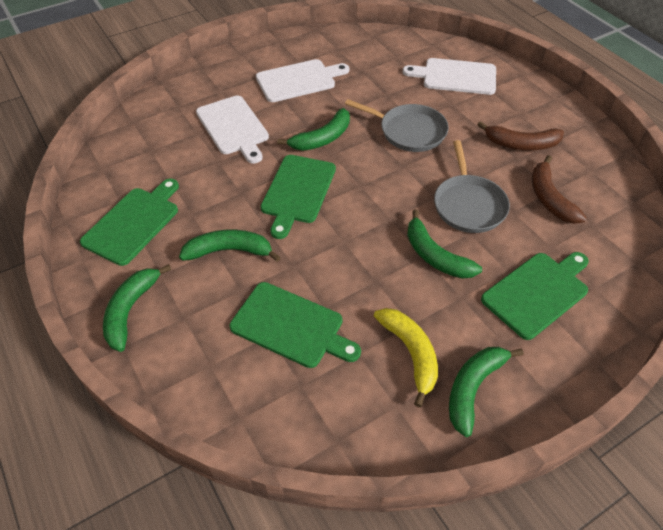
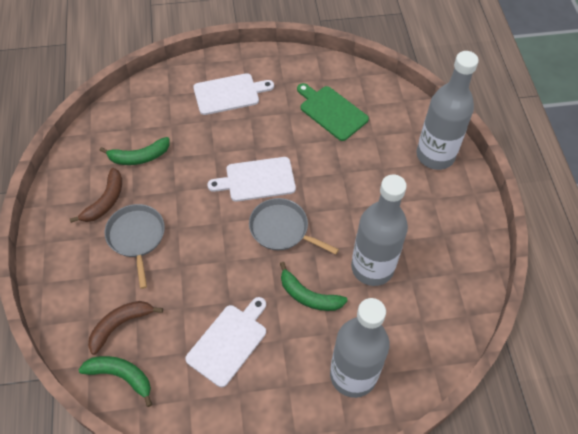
green banana: [103,264,171,352] [179,230,281,262] [277,108,350,151] [407,209,482,279] [449,347,523,437] = 5 -> [78,356,152,407] [100,137,170,165] [280,262,348,311] = 3
green cutting board: [80,179,179,266] [230,282,361,368] [261,155,336,239] [481,252,589,340] = 4 -> [297,83,369,141] = 1
grey bottle: none = 0 -> [330,298,390,398] [351,174,408,286] [416,51,479,170] = 3
yellow banana: [374,308,438,407] = 1 -> none = 0

